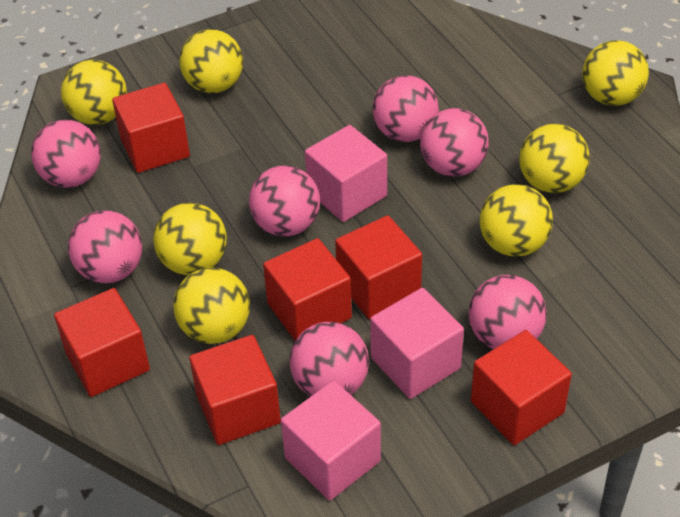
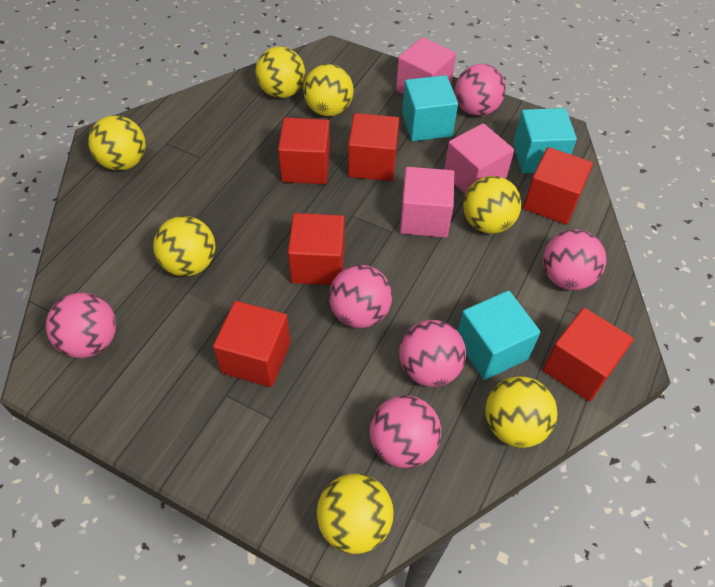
pink ball: [31,120,101,188] [68,210,142,284] [249,166,320,237] [290,322,369,397] [372,75,439,142] [420,108,489,177] [469,275,547,349] = 7 -> [46,293,116,358] [329,265,392,328] [369,395,441,468] [399,320,466,387] [455,64,506,116] [543,229,606,290] = 6
turquoise cube: none = 0 -> [402,75,458,141] [458,291,540,380] [513,108,577,173] = 3

